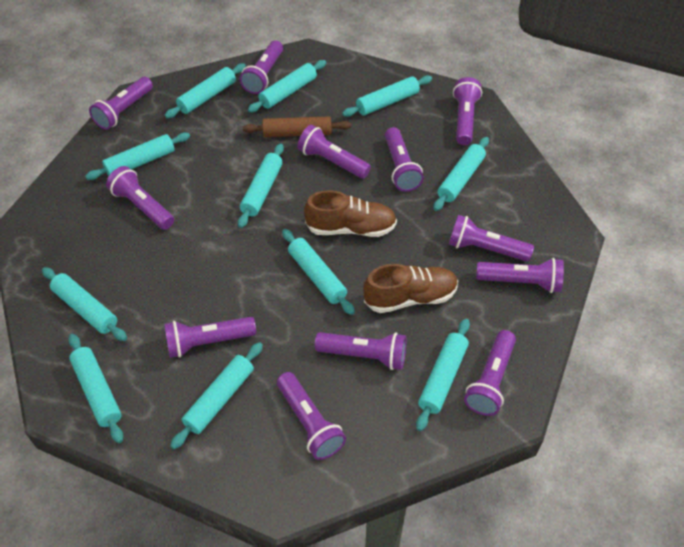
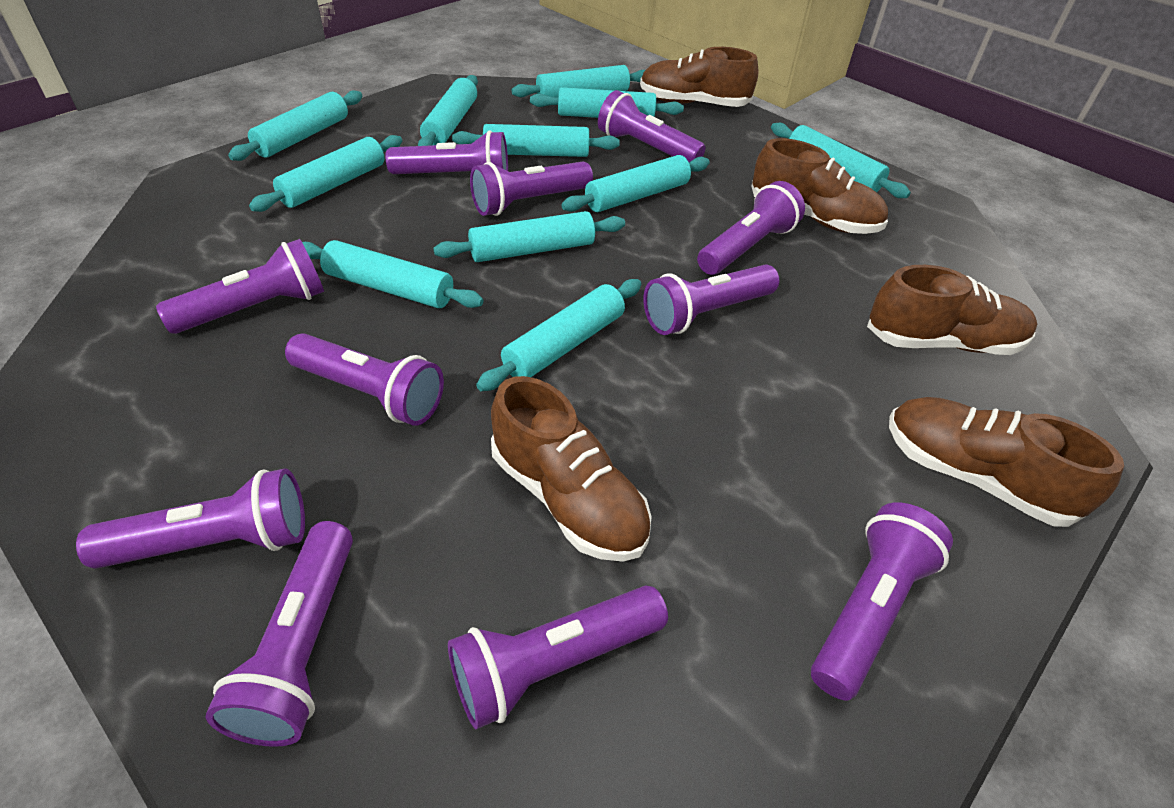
brown rolling pin: [243,116,351,137] = 1 -> none = 0
brown shoe: [304,190,397,237] [363,264,458,313] = 2 -> [491,376,652,562] [640,47,759,107] [751,138,888,234] [867,265,1037,355] [889,397,1124,527] = 5
purple flashlight: [89,77,153,130] [106,166,174,230] [164,317,256,358] [240,40,283,94] [277,372,346,460] [297,125,371,179] [315,332,406,370] [385,127,424,192] [449,215,534,262] [453,77,482,145] [464,330,516,416] [476,258,564,293] = 12 -> [76,468,305,569] [156,239,324,334] [206,521,353,747] [285,333,444,426] [385,130,508,174] [448,586,668,729] [470,162,593,216] [598,90,705,162] [644,265,779,335] [697,181,805,275] [811,503,953,701] = 11

